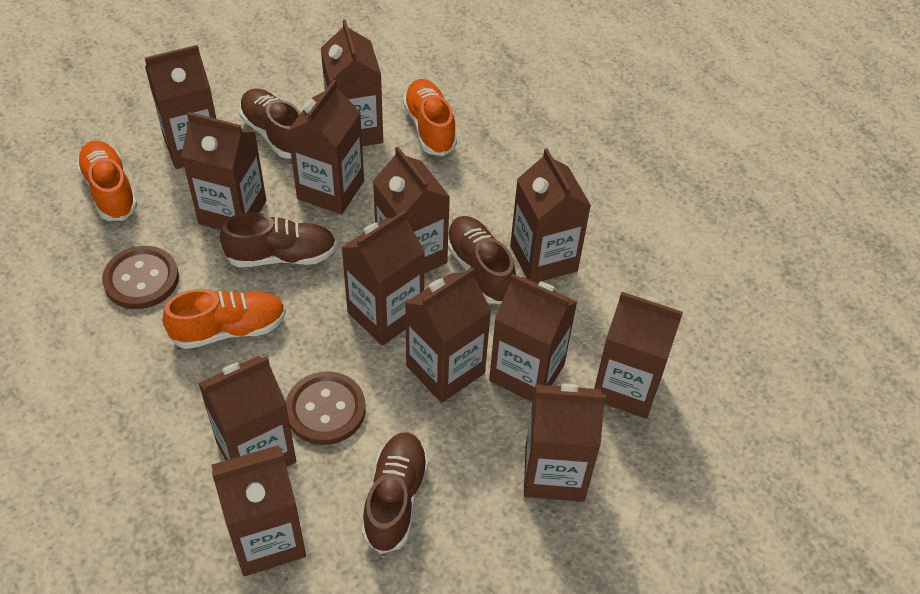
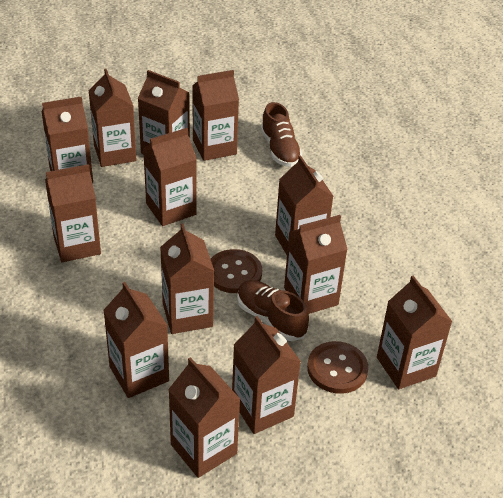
brown shoe: [220,212,336,267] [239,89,301,159] [362,432,429,554] [448,216,516,304] = 4 -> [237,280,309,341] [261,102,302,167] = 2
orange shoe: [76,140,137,221] [163,289,286,349] [403,79,457,156] = 3 -> none = 0

